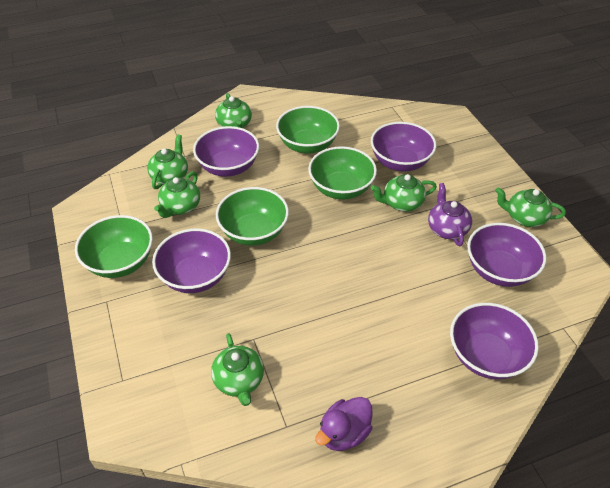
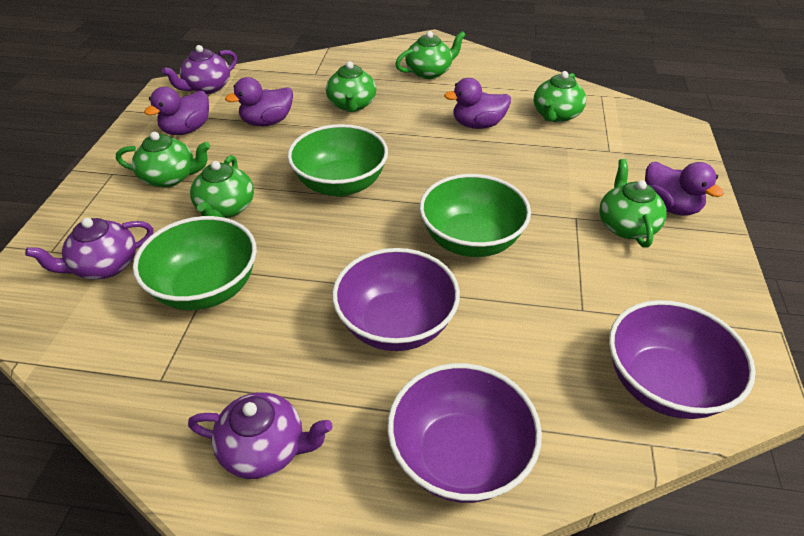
green bowl: [75,215,153,278] [216,187,289,246] [276,106,340,154] [308,146,377,200] = 4 -> [133,216,257,310] [288,124,388,197] [419,174,531,257] = 3
purple bowl: [152,228,231,293] [193,126,259,177] [371,122,436,171] [450,303,539,379] [467,223,546,287] = 5 -> [332,248,460,351] [387,363,542,503] [609,300,756,419] = 3
purple duck: [315,397,373,451] = 1 -> [144,87,209,135] [225,77,293,126] [444,78,511,129] [645,162,724,216] = 4
purple teapot: [428,183,472,246] = 1 -> [25,218,153,279] [162,45,237,94] [188,392,333,479] = 3

